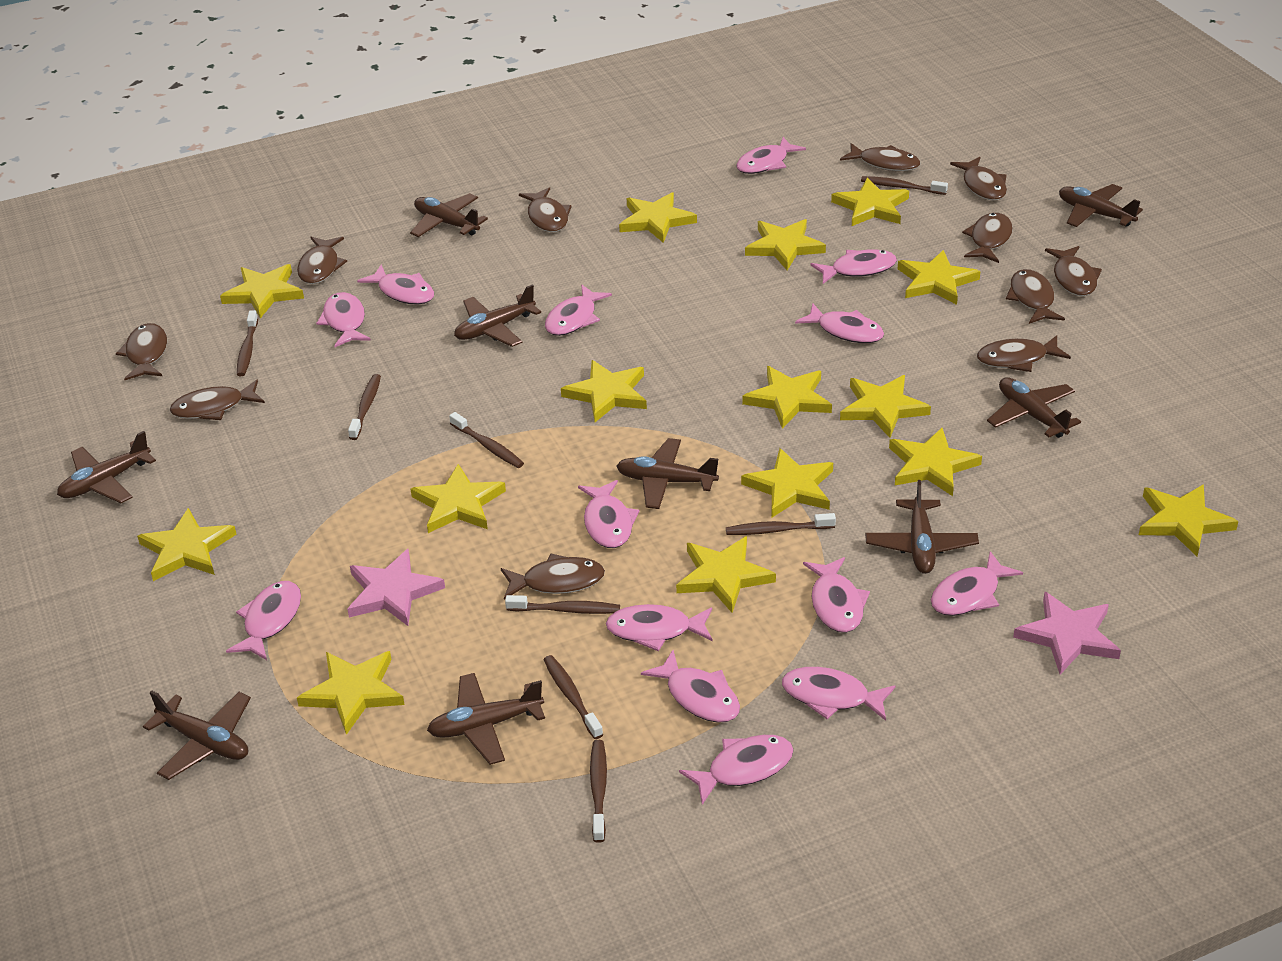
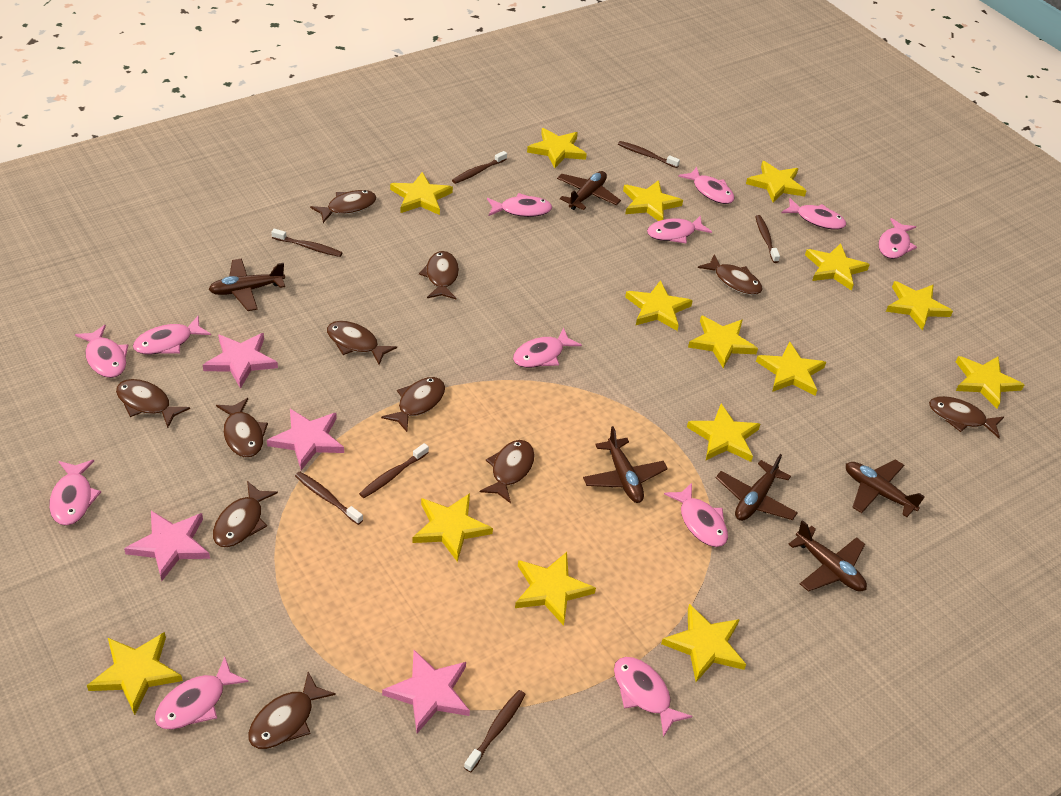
brown plane: [57,431,156,503] [143,690,251,780] [410,193,488,237] [427,673,545,765] [454,285,541,347] [616,438,719,509] [865,480,979,574] [987,377,1081,438] [1059,184,1143,227] = 9 -> [208,259,285,311] [557,171,621,210] [583,426,668,503] [716,454,798,521] [788,520,867,592] [846,459,925,517] = 6
brown toothbrush: [237,310,258,376] [348,374,381,440] [449,412,524,468] [505,595,620,614] [544,655,603,739] [590,740,607,843] [726,513,836,535] [861,176,948,195] = 8 -> [271,229,343,257] [295,472,363,525] [359,443,429,498] [452,151,507,184] [464,690,526,772] [618,141,680,168] [755,215,780,263] = 7
pink fish: [226,581,301,660] [316,292,371,347] [357,264,434,305] [545,284,612,336] [578,480,640,548] [606,604,712,651] [641,650,740,723] [679,735,794,805] [736,137,806,174] [782,667,896,721] [795,304,884,343] [803,557,870,633] [810,249,897,284] [931,551,1023,616] = 14 -> [49,460,101,525] [75,325,128,378] [133,316,211,355] [155,657,249,730] [487,193,552,217] [513,327,582,368] [614,657,692,737] [647,215,712,243] [664,483,728,547] [678,167,734,204] [781,198,846,230] [878,218,917,259] = 12
pink star: [347,549,445,626] [1013,591,1121,675] = 2 -> [124,511,210,581] [203,333,278,389] [267,409,344,470] [382,650,470,733] = 4

